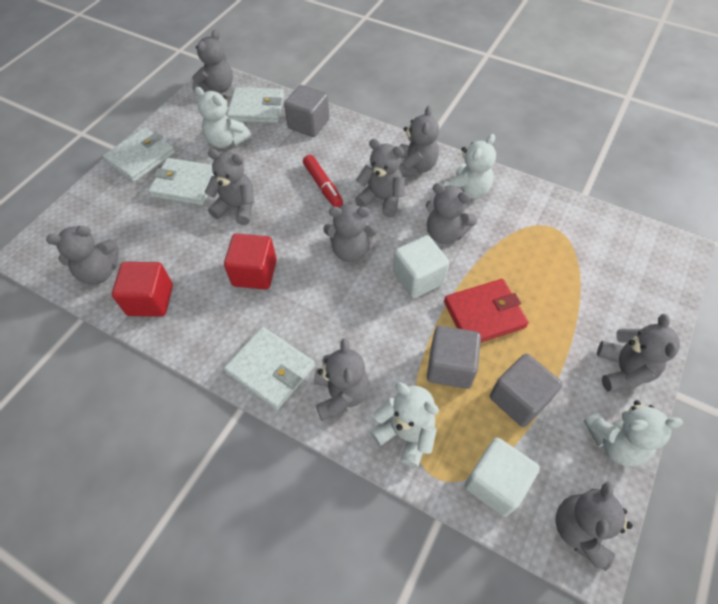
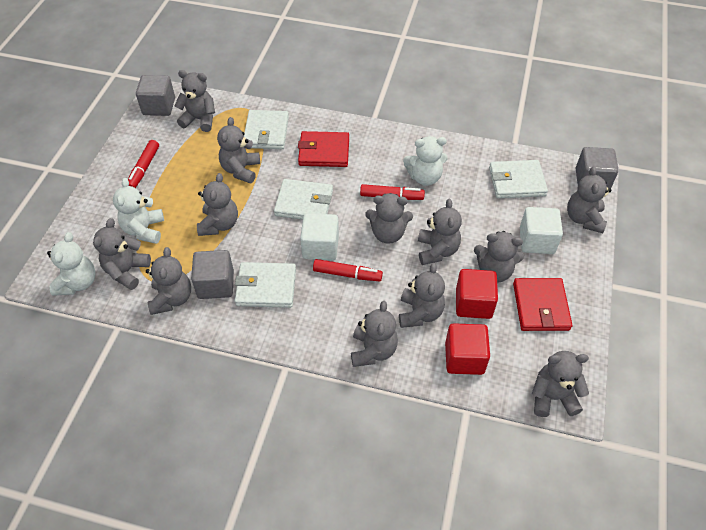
grey teddy bear: [46,226,119,285] [192,30,233,93] [205,149,254,225] [314,338,369,421] [323,203,378,262] [355,139,405,217] [399,106,439,177] [426,183,477,244] [556,481,632,571] [597,314,680,392] = 10 -> [93,218,151,290] [146,247,191,315] [174,70,215,132] [197,173,238,236] [217,117,260,183] [351,301,398,367] [365,193,413,243] [399,263,445,328] [418,199,462,265] [474,231,524,283] [532,351,589,417] [567,166,611,233] = 12
red marker: [303,155,343,207] = 1 -> [128,140,159,188] [313,259,383,281] [360,184,425,200] = 3
red wallet: [444,279,529,342] = 1 -> [298,131,349,167] [513,278,572,331] = 2
white teddy bear: [195,87,251,148] [370,382,439,468] [444,134,496,199] [584,400,683,467] = 4 -> [47,232,95,296] [113,178,164,244] [403,136,448,186] = 3

